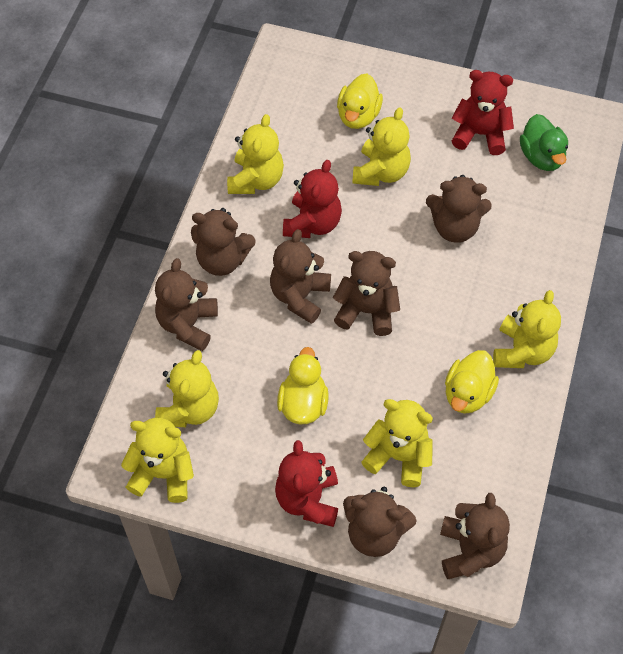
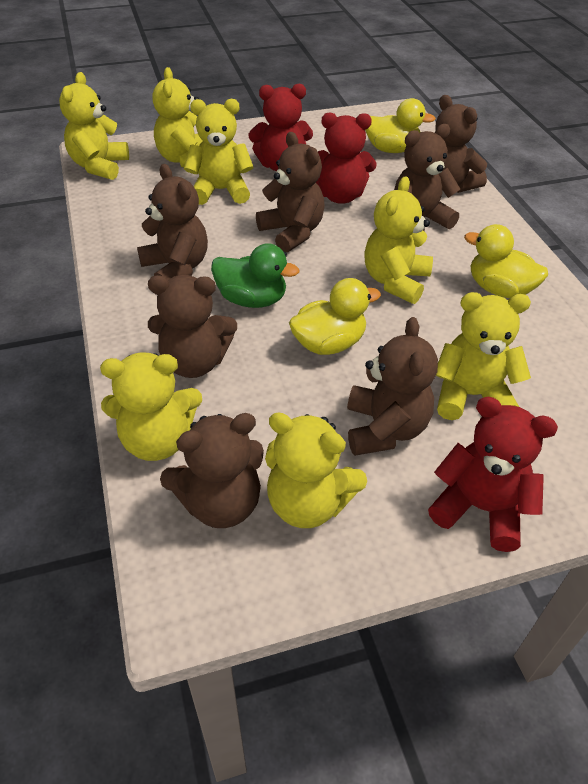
yellow teddy bear: [121,418,194,503] [155,350,219,427] [227,114,284,194] [352,107,411,186] [362,399,433,487] [493,290,561,368] = 6 -> [59,72,129,180] [100,352,202,461] [152,67,202,167] [184,99,253,205] [265,412,367,528] [364,176,433,304] [436,292,531,420] = 7

